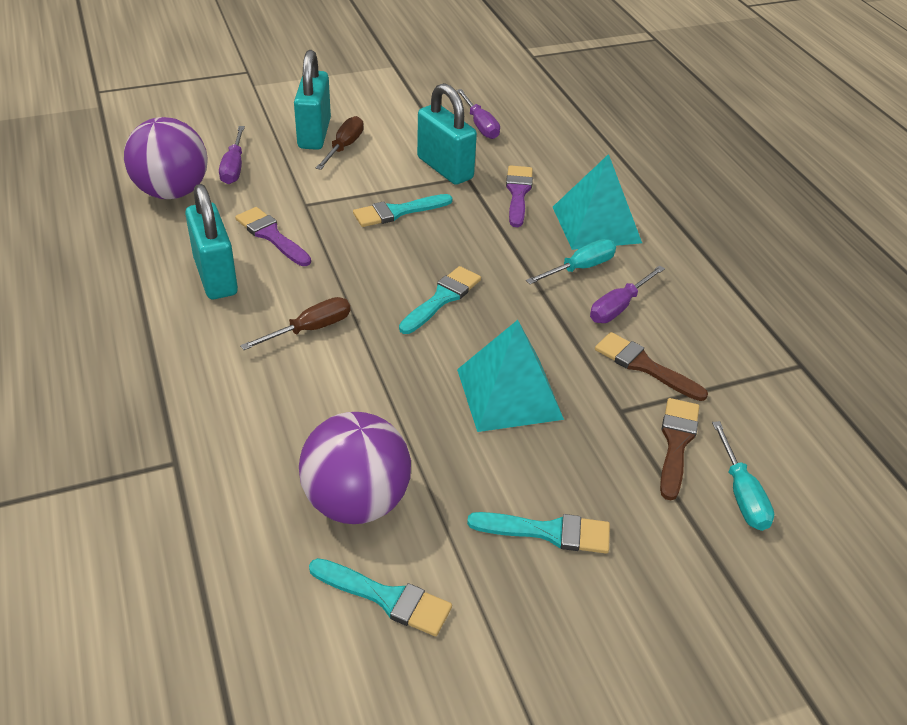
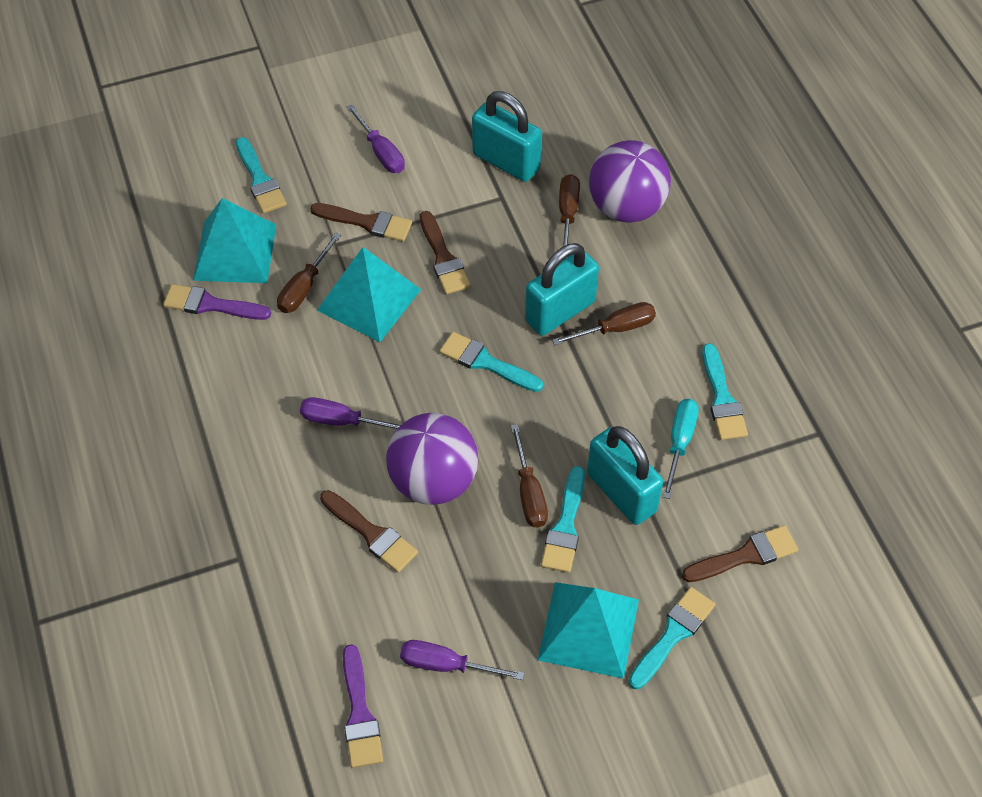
brown brush: [595,332,708,401] [660,398,699,501] = 2 -> [310,203,412,242] [320,490,418,573] [420,211,471,294] [682,525,798,582] = 4
brown screwdriver: [240,297,350,350] [316,116,364,170] = 2 -> [277,233,341,313] [511,424,548,528] [552,302,656,345] [559,174,580,246] = 4
turquoise brush: [309,558,452,636] [353,194,453,227] [399,266,481,334] [467,512,610,553] = 4 -> [236,137,287,213] [439,332,543,392] [541,466,585,573] [628,587,715,689] [702,343,748,440] = 5
turquoise pyramid: [457,320,564,432] [553,154,642,250] = 2 -> [193,198,276,283] [317,247,421,342] [538,582,639,679] = 3
turquoise screwdriver: [526,239,616,284] [712,421,774,531] = 2 -> [663,399,699,499] = 1

